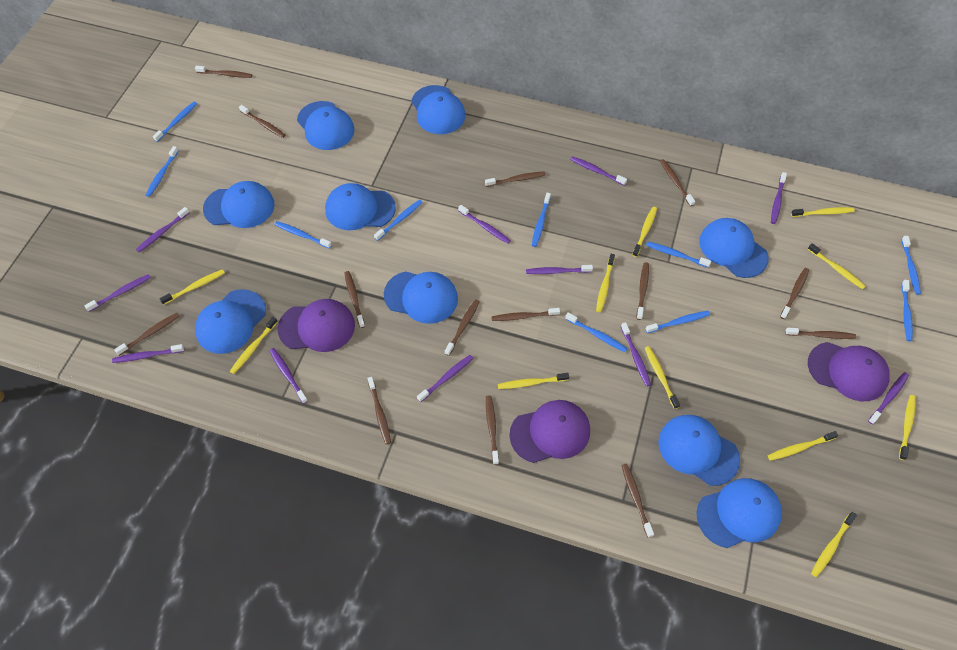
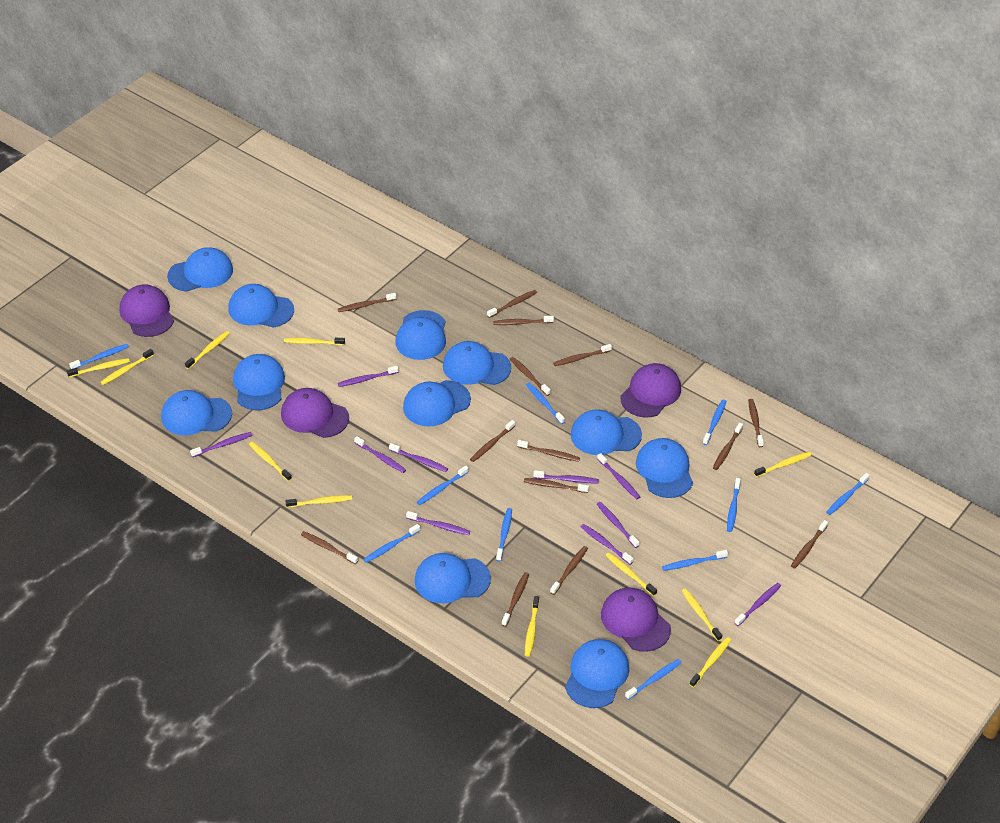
blue cap: [195,289,266,354] [203,181,275,228] [297,101,354,150] [325,183,396,230] [384,271,458,324] [411,85,465,134] [658,415,740,486] [697,478,782,548] [699,218,769,278] = 9 -> [161,390,232,435] [167,247,233,292] [228,284,294,328] [233,354,285,410] [395,310,446,360] [403,380,471,426] [415,553,491,603] [443,341,511,385] [565,639,629,708] [571,409,642,455] [636,438,693,498] = 11
purple cap: [278,299,355,352] [509,400,590,463] [808,342,890,401] = 3 -> [119,285,174,337] [281,388,349,438] [601,588,671,652] [620,363,681,418] = 4
purple toothbrush: [84,274,151,312] [112,344,184,363] [136,207,190,252] [270,348,308,404] [417,355,473,402] [458,205,511,244] [526,265,593,274] [570,156,627,185] [621,322,651,386] [771,172,787,224] [868,372,909,424] = 11 -> [190,432,252,457] [338,366,399,387] [354,436,406,473] [389,443,448,472] [406,511,470,535] [533,470,599,483] [581,524,634,565] [597,453,640,499] [597,502,639,548] [735,583,781,626] = 10

